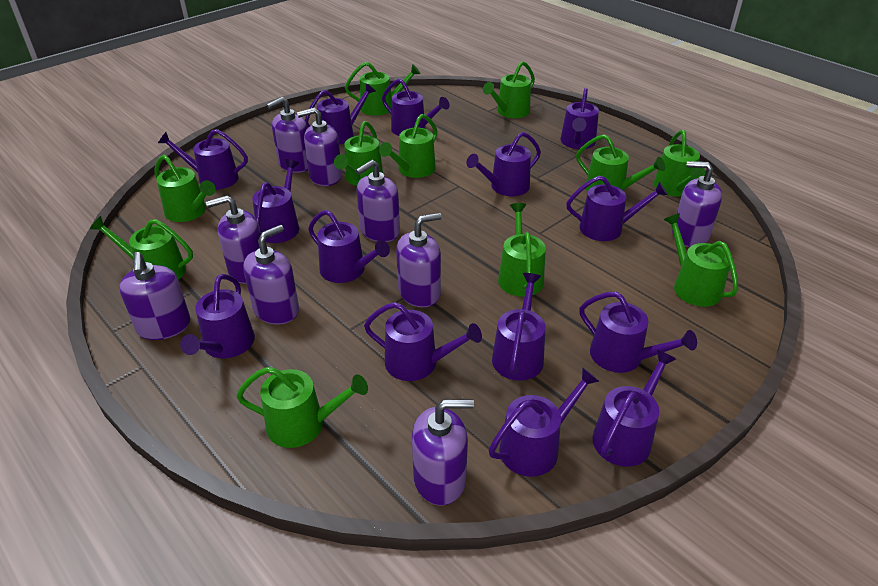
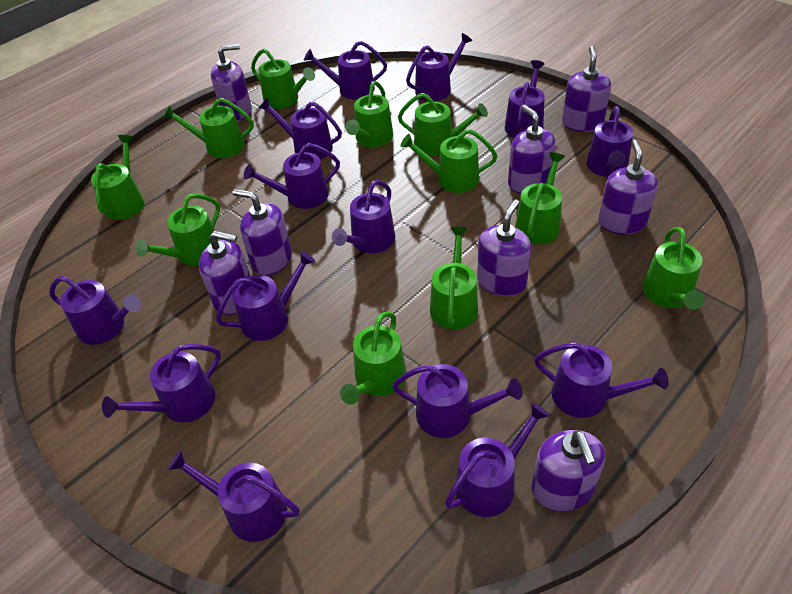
purple soap dispenser: [119,252,190,340] [206,195,261,284] [243,225,299,324] [267,97,308,173] [297,108,342,186] [356,160,400,242] [396,213,442,307] [412,399,474,505] [672,161,722,247] = 9 -> [199,231,250,315] [211,44,252,121] [232,189,292,276] [477,200,531,296] [508,105,556,194] [532,430,605,511] [562,46,611,132] [599,140,658,235] = 8

